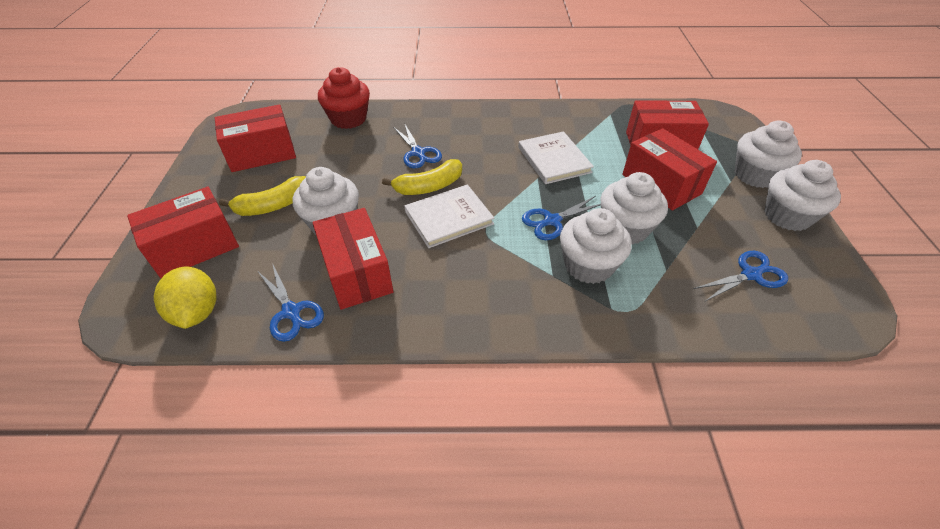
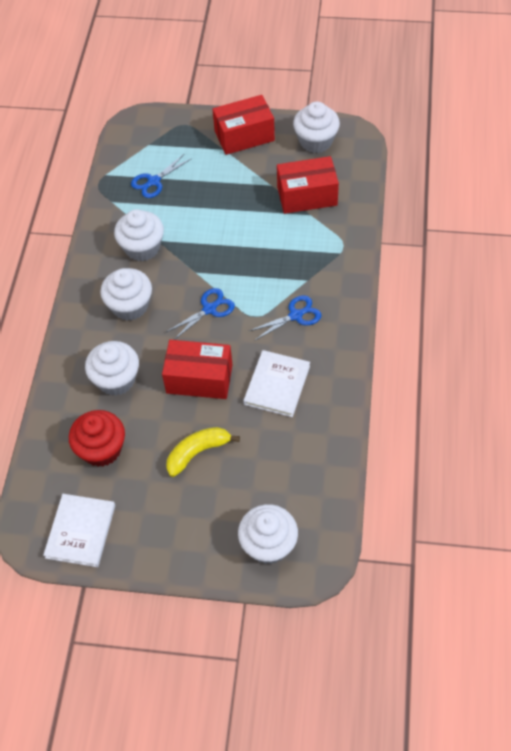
blue scissors: [258,263,324,342] [393,123,442,168] [522,196,601,240] [694,251,788,301] = 4 -> [131,154,192,198] [166,288,235,340] [249,295,321,341] = 3
red box: [127,187,239,278] [215,104,296,172] [312,208,393,310] [622,128,717,210] [626,100,709,149] = 5 -> [162,340,232,399] [213,95,275,155] [277,156,339,214] = 3
yellow banana: [219,176,306,216] [382,159,462,195] = 2 -> [166,427,240,477] = 1
yellow lemon: [154,267,217,329] = 1 -> none = 0

